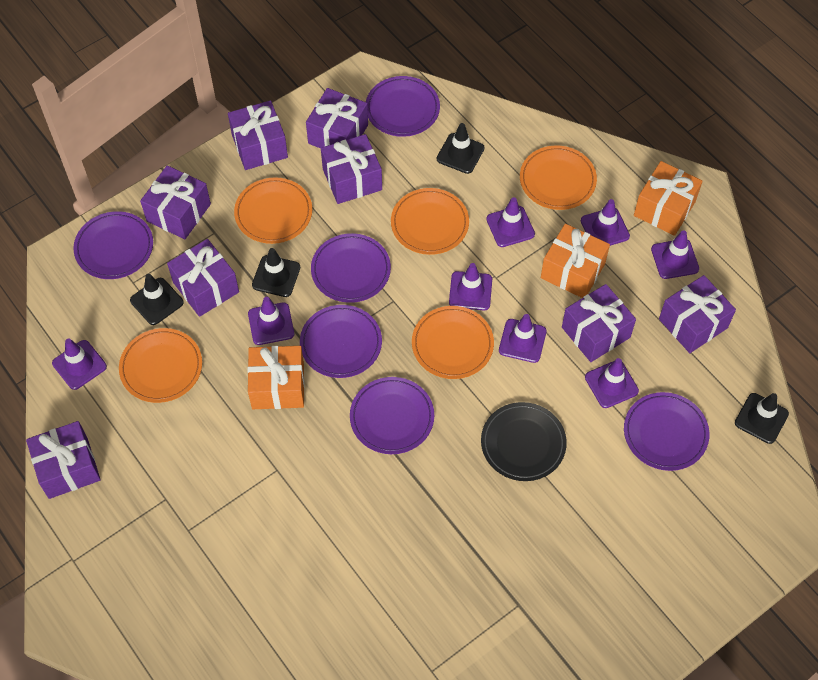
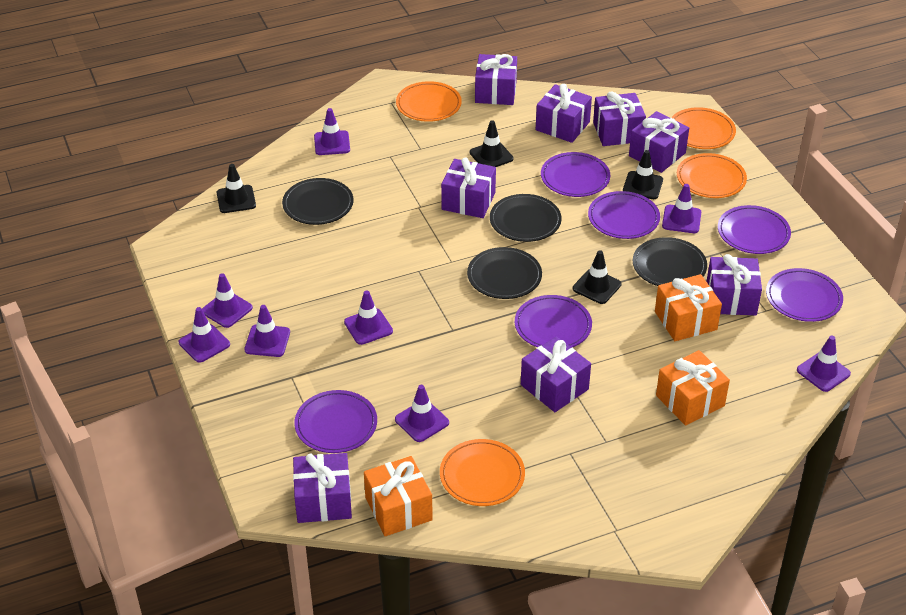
black plate: [481,402,567,481] = 1 -> [282,178,354,225] [467,247,542,299] [490,194,562,242] [633,237,707,286] = 4
orange plate: [119,328,202,403] [234,178,312,244] [391,188,469,255] [412,306,494,379] [520,146,597,210] = 5 -> [396,81,462,122] [440,439,525,506] [671,107,736,149] [677,153,747,198] = 4

